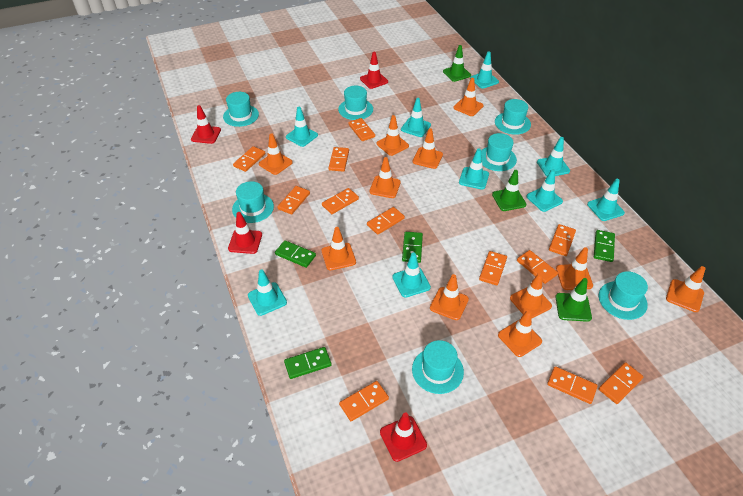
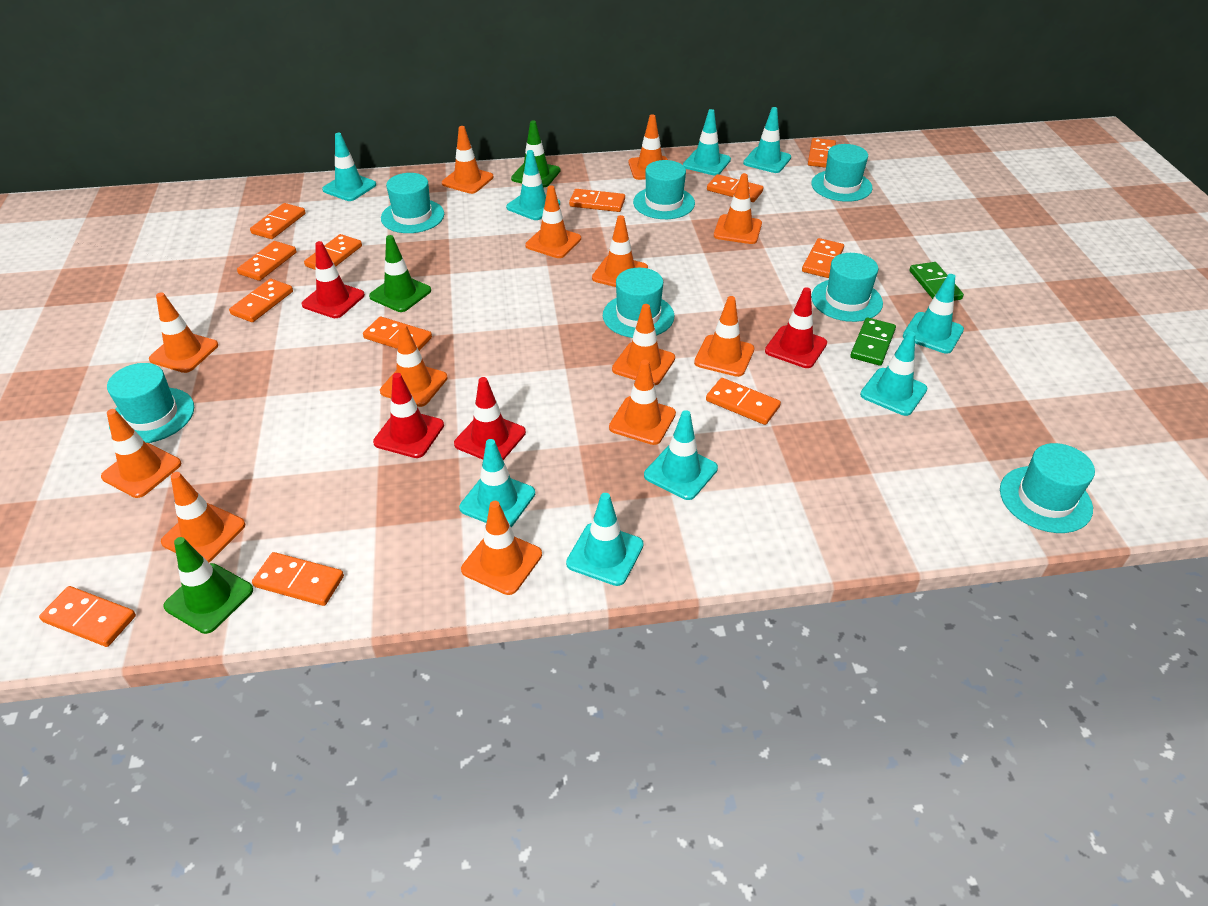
green domino: [275,240,316,268] [284,347,332,379] [402,232,423,263] [594,230,615,262] = 4 -> [850,318,896,366] [909,262,964,301] = 2
orange traffic cone: [259,133,293,175] [322,227,356,270] [369,157,401,198] [376,115,409,156] [412,128,443,169] [430,274,469,320] [453,78,484,116] [498,309,542,357] [510,273,552,318] [556,247,593,290] [666,266,706,312] = 11 -> [101,409,181,498] [149,292,218,373] [161,472,245,562] [380,324,448,407] [442,126,494,194] [461,501,542,595] [525,185,581,258] [592,215,648,287] [609,360,676,445] [612,304,675,385] [629,114,668,180] [694,296,754,377] [714,173,762,244] = 13

